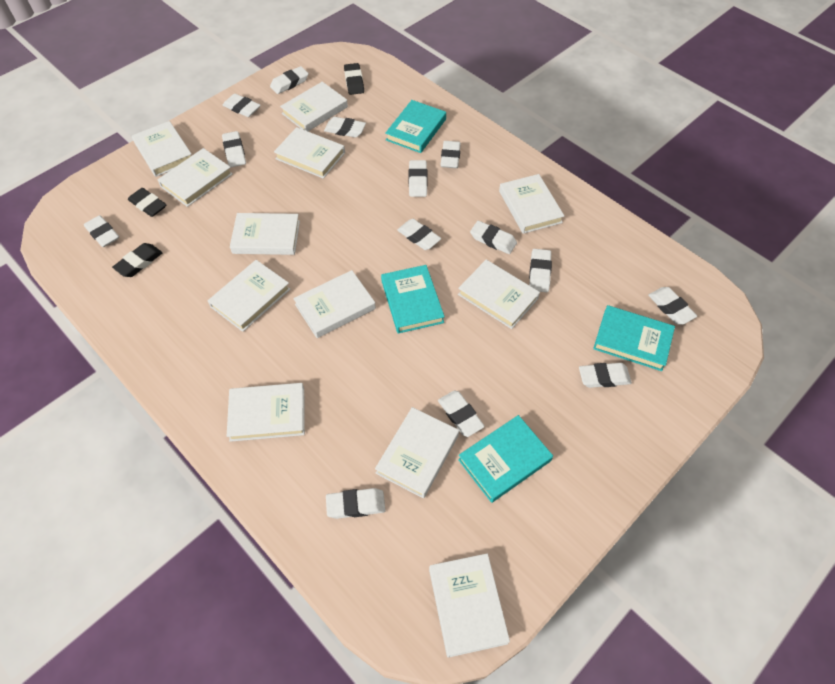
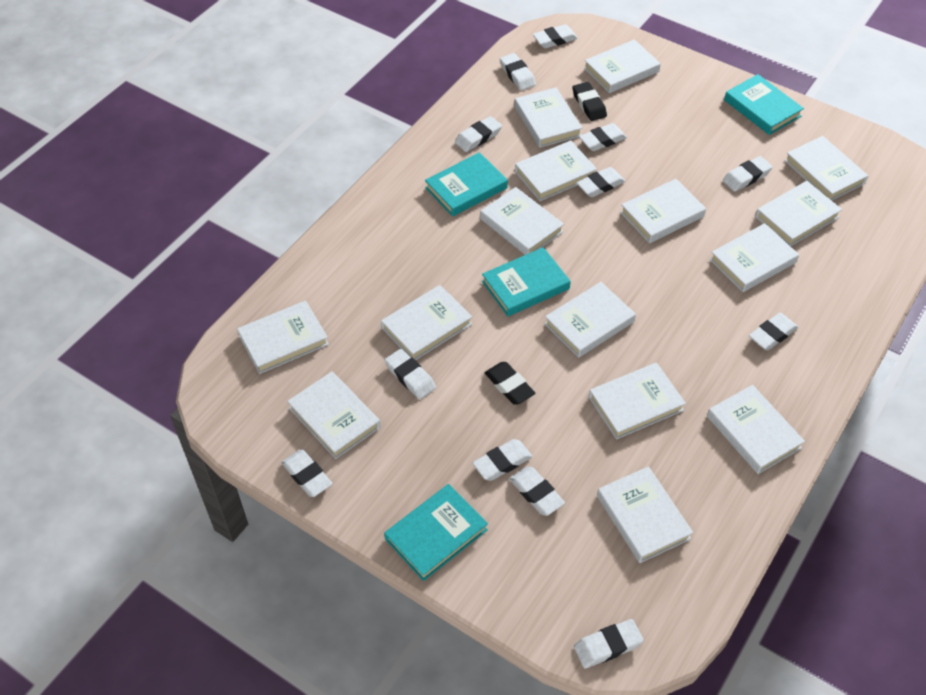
black eraser: [112,243,162,277] [128,188,167,217] [344,63,364,95] = 3 -> [485,362,535,405] [572,82,607,121] = 2
white book: [132,121,192,177] [157,148,233,207] [208,260,291,332] [227,383,305,442] [230,213,300,255] [274,127,345,179] [280,82,348,131] [293,270,376,338] [375,407,459,499] [429,553,510,658] [458,260,540,329] [499,174,564,234] = 12 -> [237,301,329,374] [287,371,381,459] [381,285,472,360] [480,187,564,255] [514,87,583,148] [515,141,597,201] [544,282,636,358] [584,39,661,93] [589,363,686,439] [597,466,693,563] [620,179,706,243] [707,385,805,474] [709,223,799,292] [755,181,842,246] [785,136,868,200] = 15
white eraser: [84,215,119,247] [222,131,246,167] [223,94,261,117] [270,66,309,94] [324,117,366,138] [326,488,386,519] [397,219,441,250] [409,160,427,197] [438,391,485,437] [441,141,461,168] [470,221,517,254] [529,249,552,292] [579,363,632,388] [648,287,697,325] = 14 -> [281,450,332,497] [385,349,436,399] [455,116,502,152] [473,439,532,481] [500,53,536,90] [510,467,565,516] [533,24,578,48] [574,619,644,668] [576,167,625,197] [579,123,627,151] [723,156,773,192] [749,313,798,350] = 12

